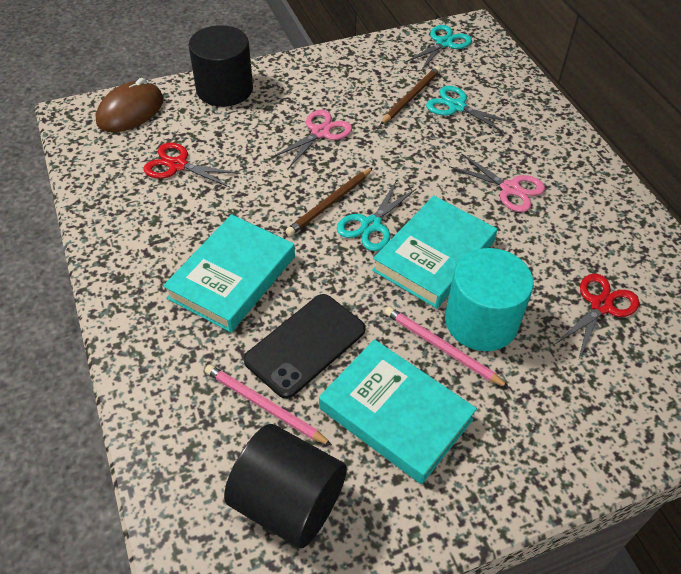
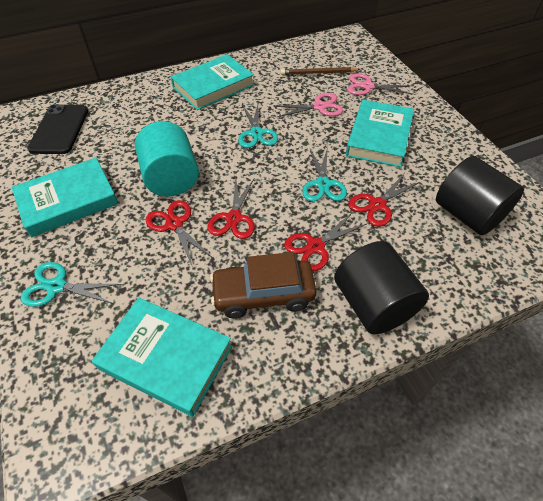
brown car: none = 0 -> [210,252,317,318] = 1
brown mouse: [96,78,164,132] = 1 -> none = 0
brown pencil: [286,168,373,236] [380,66,441,125] = 2 -> [281,67,360,75] = 1
pink pencil: [205,364,332,445] [385,307,509,388] = 2 -> none = 0
red scissors: [144,143,241,188] [554,273,639,359] = 2 -> [146,200,212,267] [208,179,255,239] [284,212,366,271] [348,174,420,227] = 4
turquoise book: [163,214,295,332] [319,339,477,484] [372,196,497,308] = 3 -> [12,158,119,237] [92,298,232,417] [171,54,254,110] [346,100,414,167] = 4

